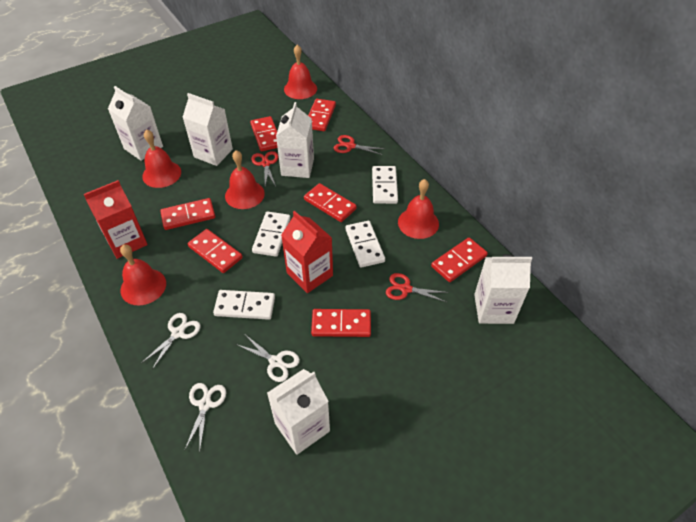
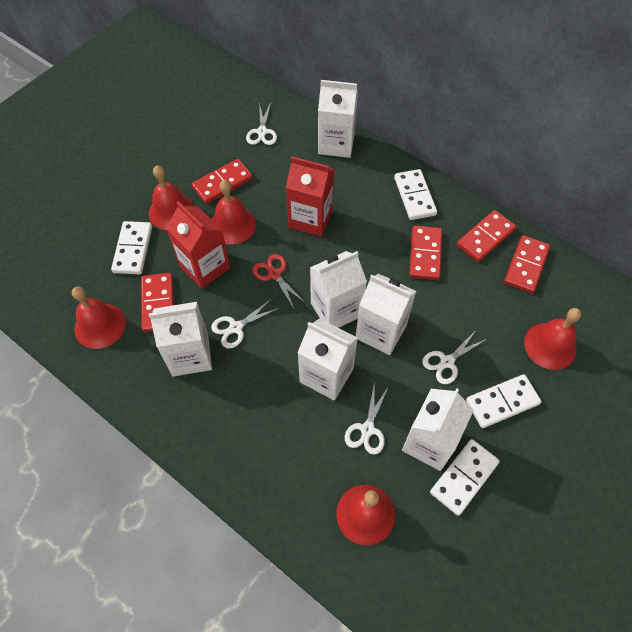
red domino: [160,198,215,230] [188,229,242,273] [250,116,278,151] [304,183,357,222] [308,99,336,131] [311,309,371,337] [431,238,488,282] = 7 -> [141,273,174,332] [192,159,253,204] [409,225,442,280] [457,210,516,262] [504,235,550,293] = 5
red scissors: [251,151,278,186] [334,135,385,155] [386,273,449,302] = 3 -> [252,254,306,308] = 1
white carton: [108,86,163,161] [183,93,233,166] [267,369,330,455] [276,102,314,178] [474,254,532,324] = 5 -> [149,302,212,377] [297,318,358,401] [310,251,367,328] [318,80,358,158] [356,273,416,355] [402,388,474,471] = 6
white scissors: [141,313,200,370] [184,383,226,451] [236,335,300,382] = 3 -> [211,299,279,348] [246,103,277,145] [345,381,389,455] [422,329,487,384] = 4

